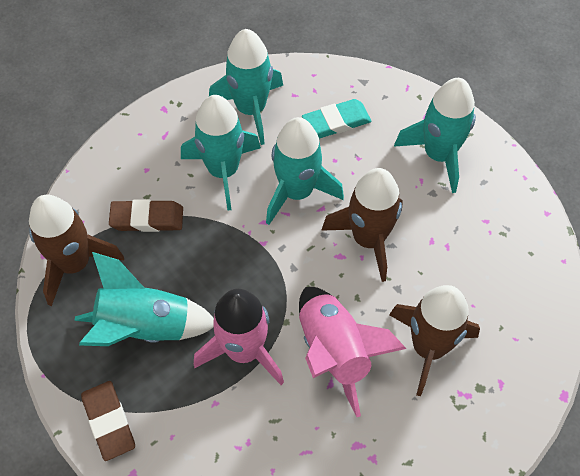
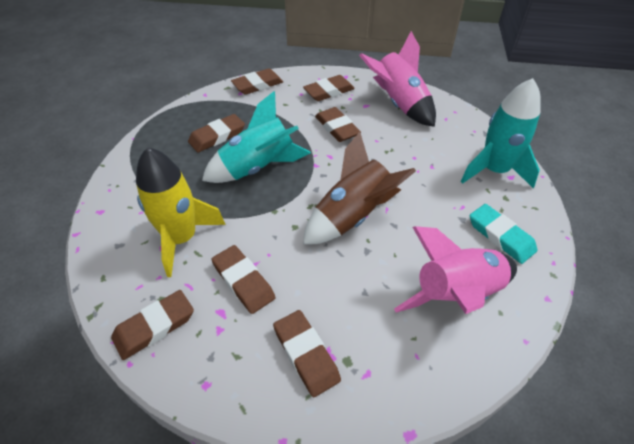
brown eraser: [81,381,135,461] [109,199,183,232] = 2 -> [111,290,194,360] [188,114,245,153] [211,245,275,314] [231,69,283,95] [273,310,341,397] [303,75,355,101] [315,107,361,142] = 7
brown rocket: [29,195,124,306] [321,168,403,282] [389,285,480,396] = 3 -> [303,132,416,245] = 1
turquoise rocket: [74,252,214,346] [181,95,261,211] [209,29,283,145] [266,117,344,225] [394,78,476,193] = 5 -> [202,91,311,183] [460,78,541,188] = 2
yellow rocket: none = 0 -> [136,147,226,277] = 1

